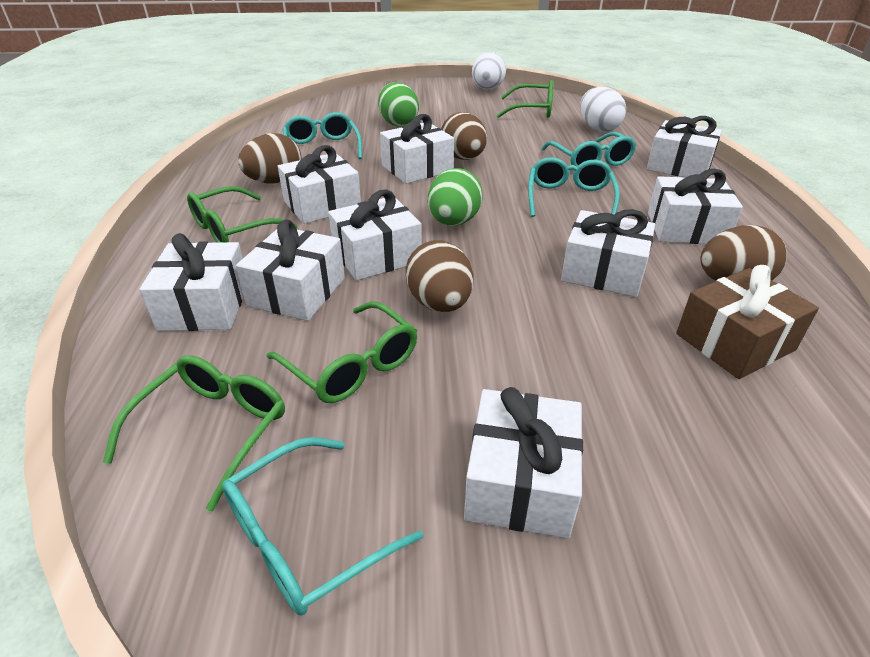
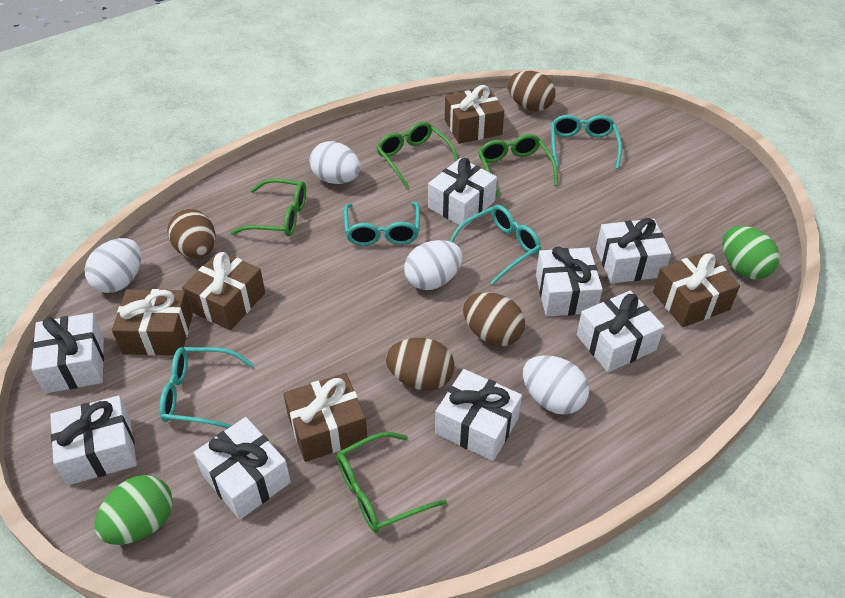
brown gift: [676,265,819,379] = 1 -> [112,289,193,355] [182,251,265,330] [283,373,367,462] [445,85,504,144] [653,252,740,327] = 5
white egg: [472,52,506,90] [580,87,626,132] = 2 -> [84,238,141,293] [310,141,361,184] [404,240,463,290] [523,355,589,415] = 4
white gift: [140,233,244,331] [236,219,345,321] [278,145,361,224] [328,190,422,281] [380,114,454,184] [464,387,583,539] [561,209,655,297] [647,116,722,177] [648,169,743,244] = 9 -> [31,313,104,393] [50,396,137,485] [194,417,291,520] [428,158,497,228] [435,369,522,461] [536,246,603,316] [577,291,664,372] [596,218,671,283] = 8

